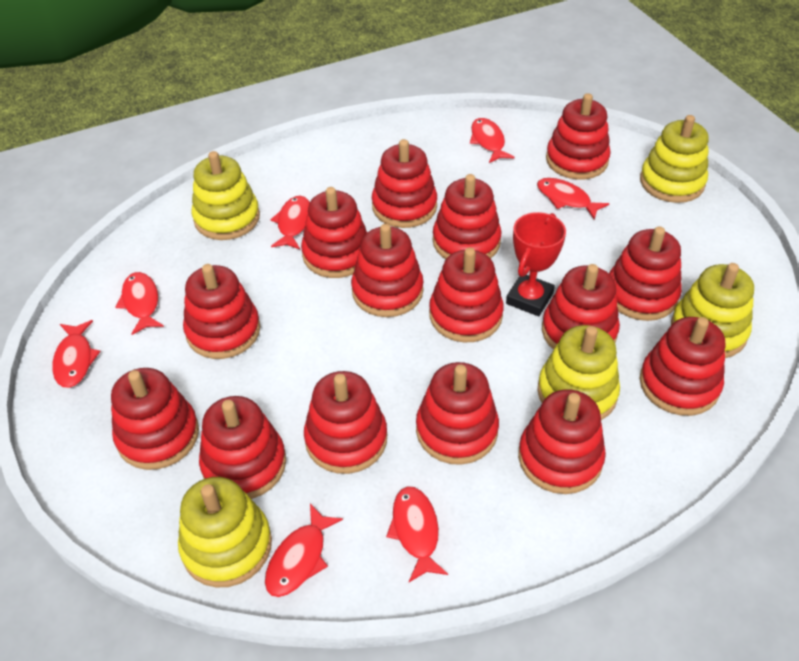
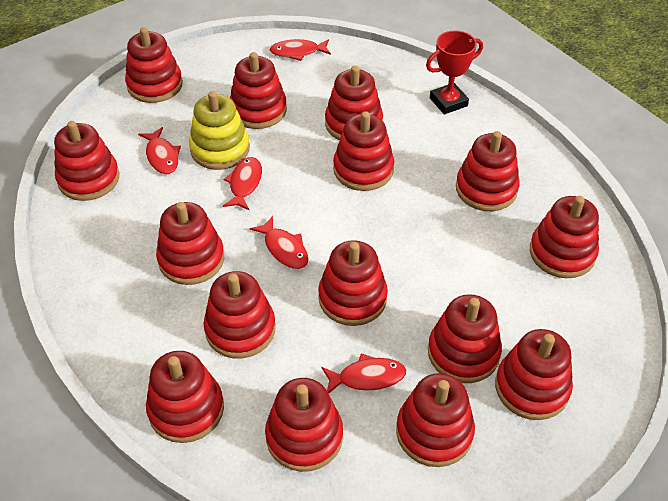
red fish: [52,320,101,388] [115,272,164,335] [265,504,343,597] [270,196,310,249] [386,486,448,582] [470,118,515,163] [537,178,609,220] = 7 -> [138,127,181,174] [223,157,262,211] [250,216,309,269] [270,39,331,61] [322,353,406,394] = 5
yellow stacking toy: [178,477,272,588] [192,151,260,240] [537,325,620,420] [640,115,709,203] [671,263,754,358] = 5 -> [189,91,250,170] = 1

